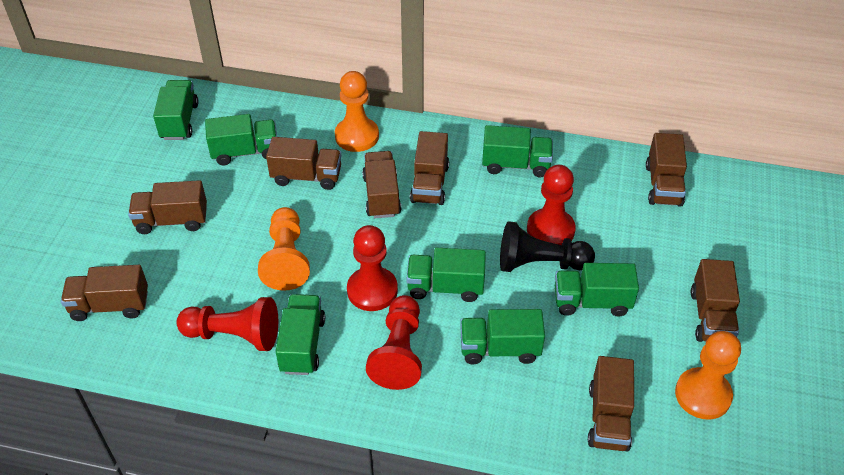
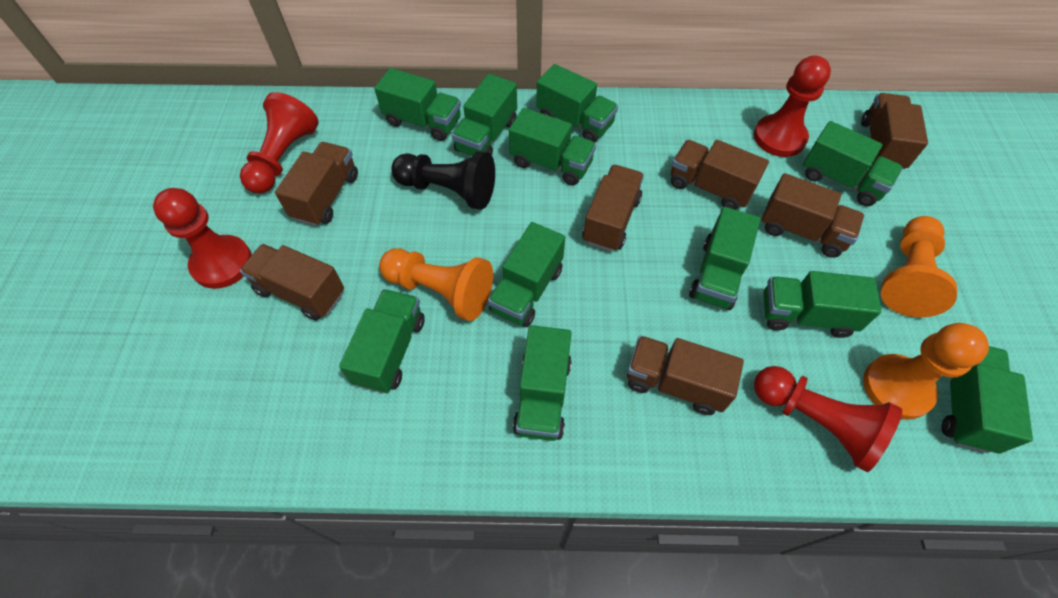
brown truck: [61,265,148,321] [128,180,207,234] [266,137,341,190] [362,151,401,218] [410,131,449,205] [588,356,634,452] [646,133,687,207] [691,259,740,342] = 8 -> [240,244,344,321] [275,142,358,226] [582,165,644,252] [627,336,744,415] [671,140,769,210] [762,173,864,258] [861,93,928,169] = 7
green truck: [153,80,198,140] [205,114,277,165] [275,294,325,375] [406,248,486,302] [460,309,545,364] [482,125,553,178] [555,263,639,317] = 7 -> [339,289,425,393] [374,68,461,141] [452,74,517,156] [488,222,565,327] [509,108,596,186] [513,325,572,441] [536,64,618,143] [689,207,761,310] [763,271,881,338] [803,121,903,206] [941,346,1033,454] = 11

